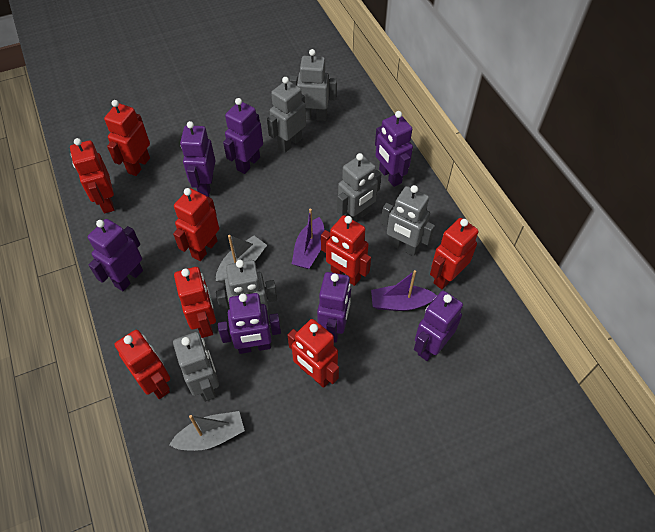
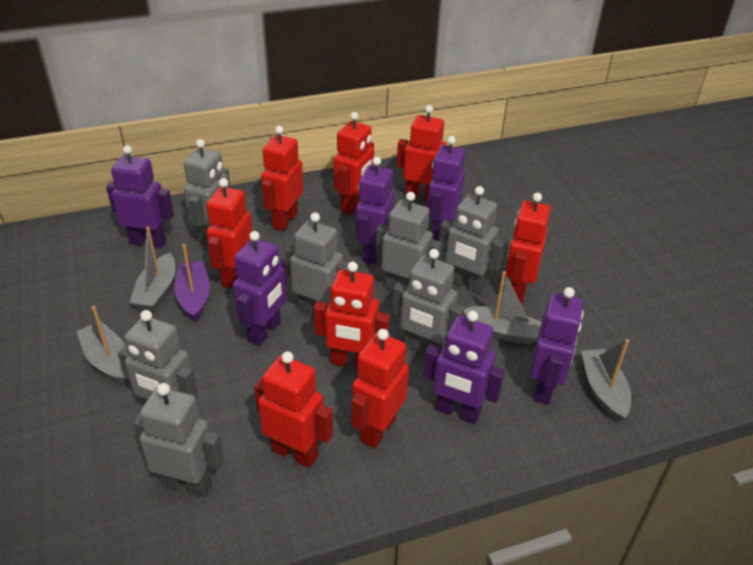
grey boat: [169,411,245,451] [216,235,267,283] = 2 -> [77,306,125,384] [130,227,175,311] [464,271,541,345] [581,339,631,422] = 4
grey robot: [173,332,219,402] [216,260,277,312] [267,77,306,153] [290,49,337,121] [337,153,382,222] [381,185,435,256] = 6 -> [118,310,198,403] [133,383,224,497] [184,139,231,245] [285,212,349,314] [376,192,442,291] [392,249,464,352] [439,186,505,293] = 7
purple boat: [292,209,324,269] [371,270,437,311] = 2 -> [174,244,210,321] = 1
purple robot: [88,219,143,291] [180,121,215,197] [218,293,281,354] [223,98,263,174] [317,272,351,343] [375,111,413,187] [414,290,463,361] = 7 -> [106,145,174,248] [233,231,287,346] [356,157,395,264] [423,311,505,424] [427,136,465,240] [530,287,583,404] = 6

